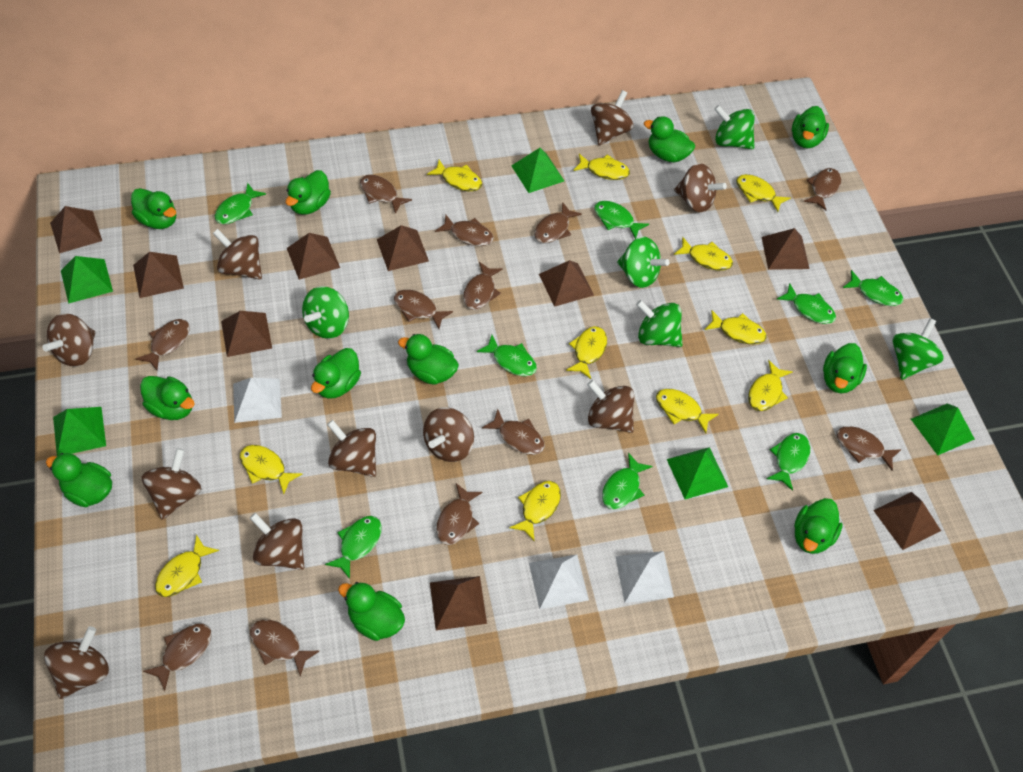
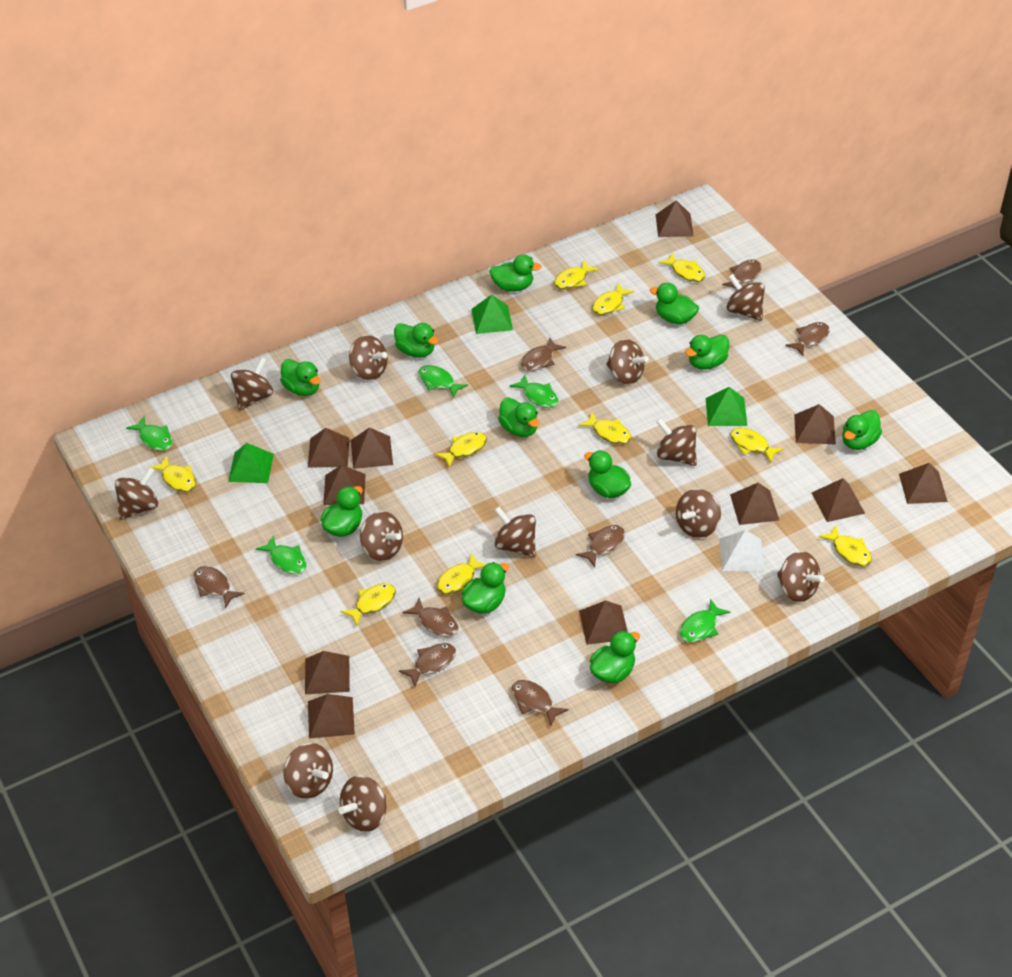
brown fish: [136,319,190,371] [143,624,212,691] [250,620,319,677] [360,175,412,214] [394,290,453,329] [435,214,494,246] [436,483,482,545] [463,262,503,310] [482,409,545,455] [534,202,582,243] [804,168,841,211] [836,426,902,471] = 12 -> [193,566,245,608] [399,643,456,687] [403,598,458,637] [511,680,569,726] [521,337,566,371] [576,525,625,567] [722,259,762,290] [785,322,830,356] = 8
brown pyramid: [50,206,102,253] [133,252,184,298] [221,311,272,357] [287,233,340,280] [377,225,429,271] [430,576,487,631] [539,260,594,307] [762,228,810,270] [873,492,941,550] = 9 -> [305,651,350,694] [308,428,350,467] [308,694,355,739] [323,465,365,505] [351,427,393,469] [579,600,628,645] [656,200,693,237] [730,483,779,525] [794,404,836,444] [812,478,865,522] [899,463,948,504] = 11
brown spinning top: [42,313,95,367] [44,626,109,699] [142,448,201,520] [213,229,262,280] [250,513,305,570] [327,420,376,477] [423,407,474,462] [587,380,634,433] [591,90,634,145] [674,163,727,213] = 10 -> [115,467,158,520] [231,357,273,410] [284,743,333,799] [338,776,386,832] [349,335,388,380] [360,511,403,561] [494,507,536,557] [606,339,649,385] [656,418,697,466] [676,489,721,538] [727,274,765,321] [777,551,825,602] = 12
green fish: [215,183,266,224] [325,516,382,579] [477,335,537,376] [594,201,649,239] [602,453,653,510] [767,433,810,491] [777,283,836,324] [843,270,903,306] = 8 -> [126,416,173,451] [256,535,307,574] [418,365,468,398] [510,375,558,408] [680,599,730,642] = 5
green pyramid: [53,407,106,456] [61,256,113,304] [511,148,564,193] [667,447,728,499] [911,403,975,455] = 5 -> [228,443,274,483] [472,294,513,334] [706,387,747,426] = 3
green spinning top: [302,286,349,339] [617,236,669,288] [636,300,683,347] [714,105,755,149] [892,318,944,380] = 5 -> none = 0
white pyramid: [233,378,282,423] [529,554,589,609] [615,551,674,603] = 3 -> [720,530,764,571] = 1
yellow fish: [155,534,219,597] [240,445,302,494] [427,160,482,191] [509,481,561,541] [566,326,607,379] [573,154,630,180] [656,389,719,433] [674,237,733,271] [705,310,767,344] [736,174,791,212] [748,360,792,411] = 11 -> [151,455,196,492] [340,583,396,626] [435,432,487,468] [437,553,486,594] [554,260,599,289] [579,413,631,444] [592,283,634,315] [659,252,705,282] [730,428,784,463] [819,525,872,566] = 10

